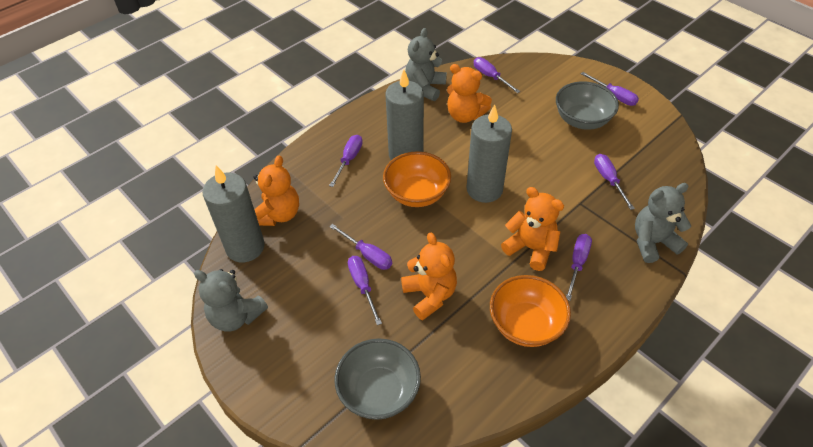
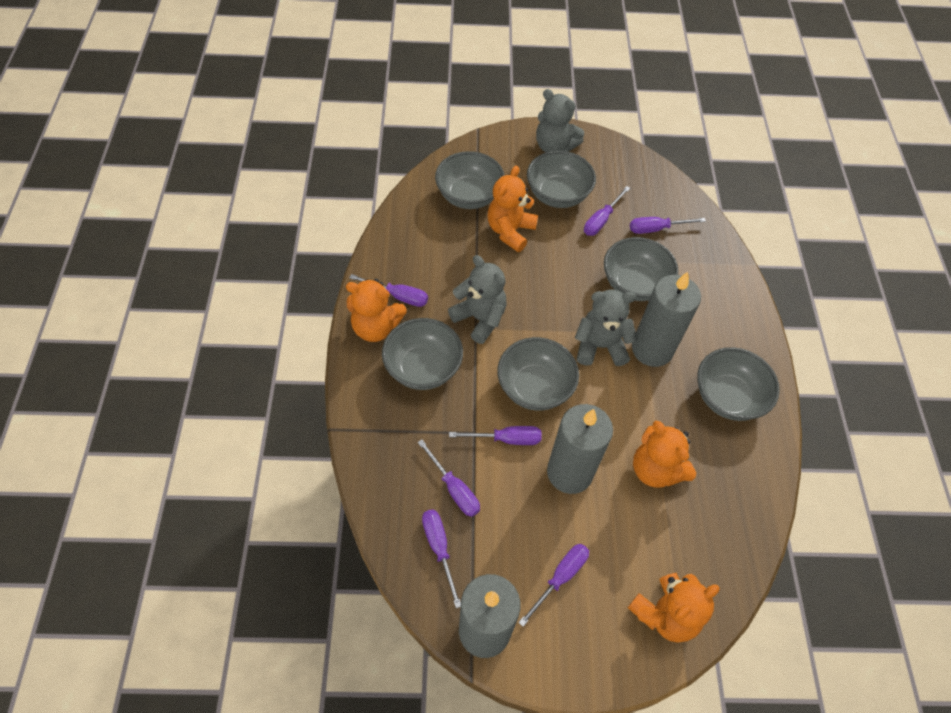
grey bowl: [334,338,421,420] [556,81,619,130] = 2 -> [382,318,463,390] [435,151,505,209] [497,337,579,411] [527,151,596,208] [604,237,679,301] [697,347,780,421] = 6
orange bowl: [383,151,451,207] [490,275,571,347] = 2 -> none = 0

